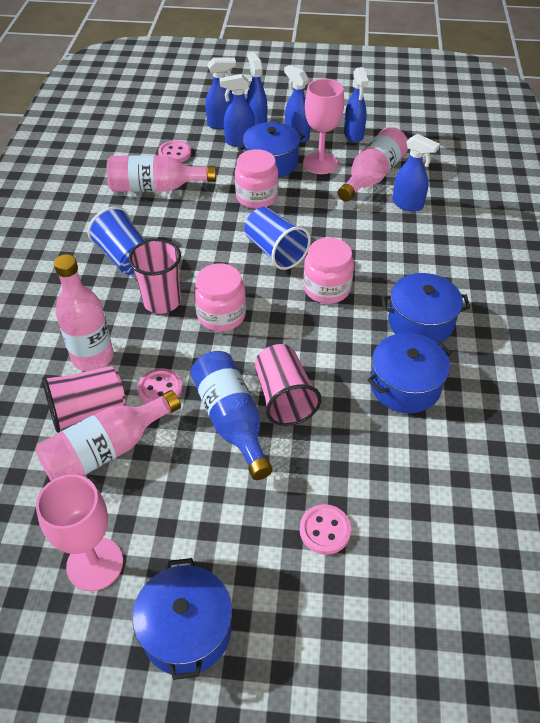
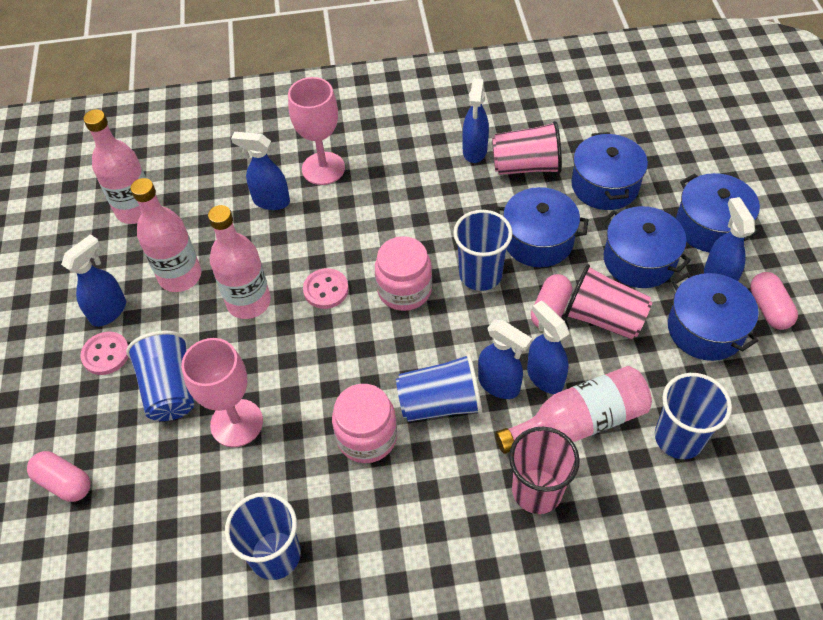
blue bottle: [190,351,273,480] = 1 -> none = 0
blue cup: [87,206,145,275] [244,207,311,270] = 2 -> [126,331,194,421] [225,492,301,580] [396,353,482,422] [453,210,513,291] [655,373,732,459] = 5
blue pot: [132,558,232,680] [238,122,305,178] [367,333,451,413] [382,273,470,343] = 4 -> [496,187,588,267] [571,132,648,210] [601,206,691,288] [668,273,759,361] [676,173,760,253] = 5
pink button: [137,368,183,404] [158,141,191,162] [300,504,351,555] = 3 -> [80,332,128,375] [303,268,349,309] = 2
pink capsule: none = 0 -> [27,451,90,502] [531,274,572,328] [750,272,798,330] = 3
pink jar: [194,263,246,331] [235,149,279,209] [303,238,354,304] = 3 -> [332,384,397,463] [375,236,432,311] = 2

